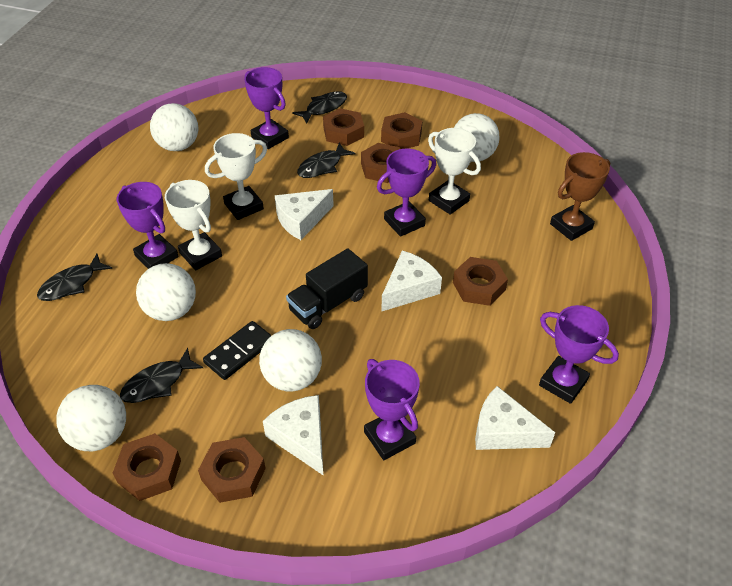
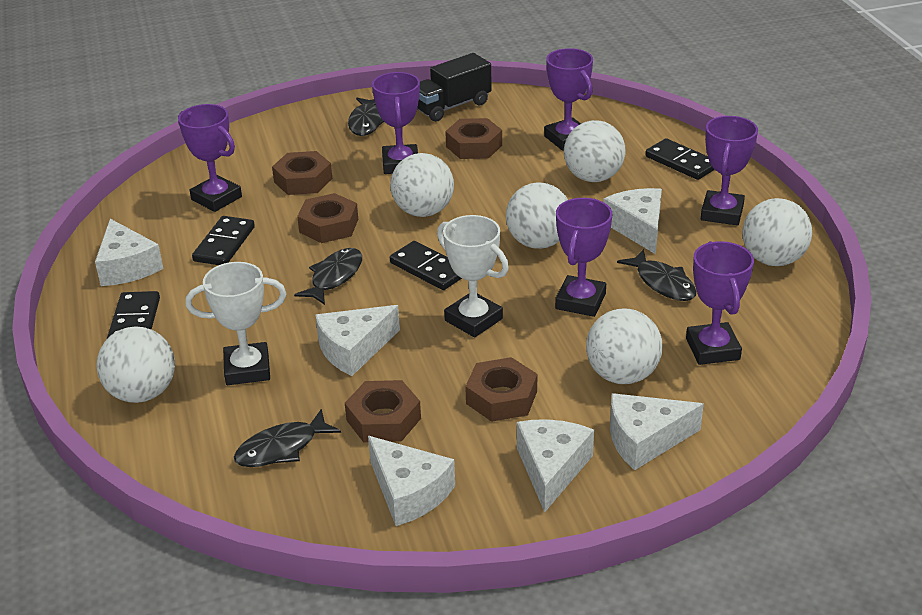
black domino: [203,321,272,380] = 1 -> [107,291,160,339] [192,216,255,265] [390,241,462,290] [645,138,715,180] = 4
brown nut: [113,433,181,501] [198,437,266,503] [323,108,364,146] [361,143,400,183] [381,112,422,149] [453,257,508,306] = 6 -> [272,151,332,195] [297,193,358,243] [345,380,421,442] [445,118,502,159] [465,357,537,422] = 5
brown trophy: [550,152,610,241] = 1 -> none = 0
purple trophy: [117,182,179,269] [244,67,289,149] [364,359,420,460] [377,149,436,237] [539,305,619,404] = 5 -> [178,104,242,212] [372,72,420,174] [544,48,593,151] [555,198,612,317] [686,241,754,365] [701,116,758,226] = 6
white ball: [56,385,126,451] [136,263,196,321] [150,103,198,151] [259,329,322,391] [454,113,500,162] = 5 -> [96,326,175,403] [390,153,454,217] [506,182,568,249] [564,120,625,182] [586,308,663,384] [742,198,812,266] = 6
white cheese: [263,395,324,476] [275,189,334,240] [381,250,442,312] [475,386,555,450] = 4 -> [95,219,163,286] [315,305,400,376] [368,436,455,526] [517,419,594,513] [603,188,662,254] [610,393,704,470] = 6
white trophy: [165,180,222,270] [205,133,267,220] [428,128,481,215] = 3 -> [185,262,286,385] [437,215,509,337] = 2

